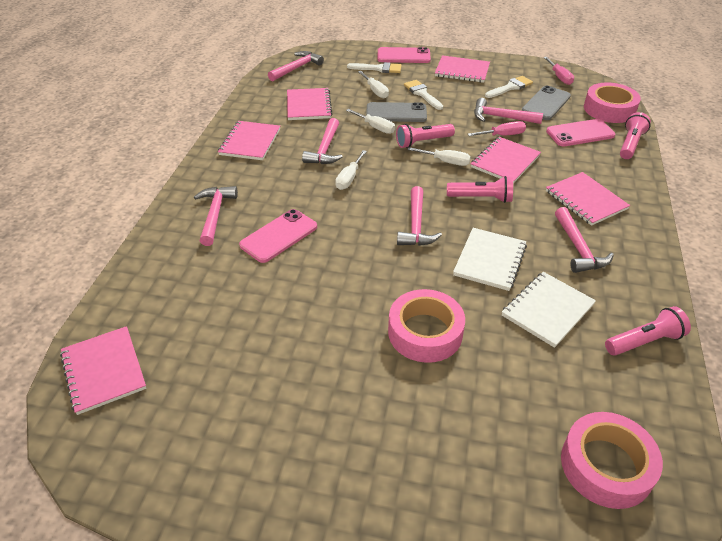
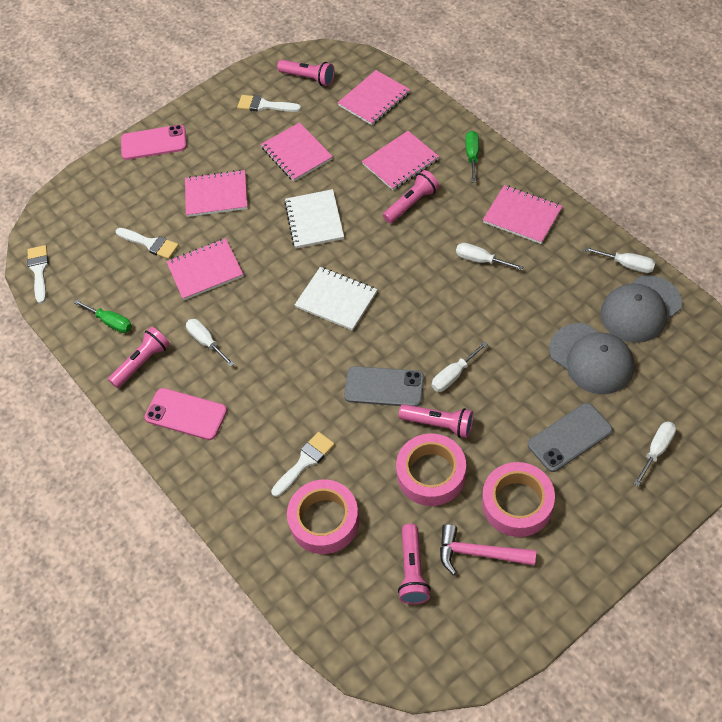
green screwdriver: none = 0 -> [74,299,132,333] [465,131,479,182] = 2
grey cap: none = 0 -> [549,323,634,394] [600,275,682,343] = 2
pink flashlight: [396,124,455,148] [447,176,513,203] [605,306,691,356] [620,112,651,159] = 4 -> [108,327,170,388] [277,60,335,86] [383,170,439,224] [398,524,431,604] [399,404,473,438] = 5
pink hammer: [194,186,238,246] [268,51,324,81] [302,118,343,164] [397,186,442,246] [474,98,543,124] [555,207,614,273] = 6 -> [440,524,536,575] = 1
pink phone: [239,209,317,263] [377,47,431,63] [546,119,615,146] = 3 -> [121,125,187,160] [144,388,227,440] = 2
pink screwdriver: [468,121,526,136] [543,57,574,85] = 2 -> none = 0
white brush: [347,62,402,73] [404,80,443,110] [485,76,533,98] = 3 -> [27,245,49,304] [116,228,179,259] [237,95,301,112] [271,432,335,497] = 4
white screwdriver: [335,150,367,190] [346,109,395,134] [358,71,389,98] [408,147,471,166] = 4 -> [186,319,234,367] [432,341,488,392] [456,243,524,270] [584,247,655,273] [634,421,676,487] = 5

